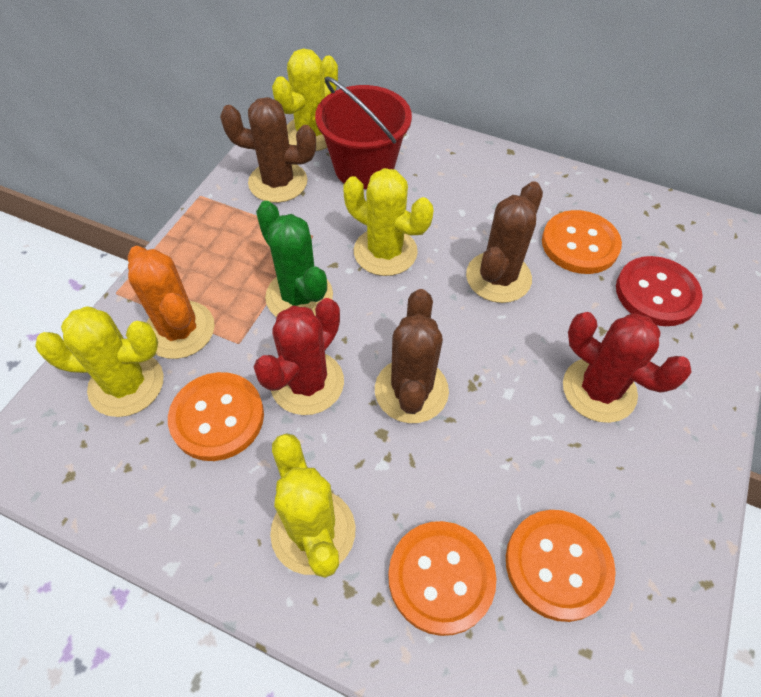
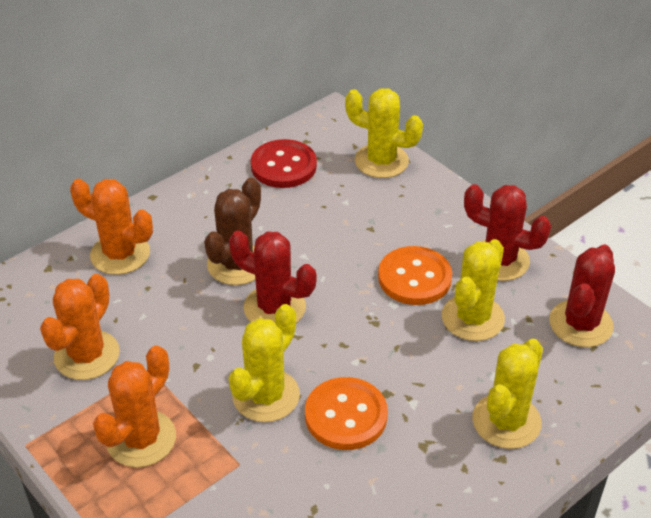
brown cactus: [220,97,316,203] [375,289,449,423] [466,181,543,303] = 3 -> [204,178,261,285] = 1
green cactus: [256,201,333,317] = 1 -> none = 0
orange button: [168,372,264,461] [388,521,497,636] [506,510,616,622] [542,210,622,274] = 4 -> [305,377,388,450] [378,246,452,305] = 2
orange cactus: [127,246,215,359] = 1 -> [40,274,120,380] [70,179,153,275] [93,346,176,467] = 3
red bucket: [315,77,412,189] = 1 -> none = 0
red cactus: [254,298,344,415] [563,312,692,423] = 2 -> [229,231,316,323] [464,184,551,281] [549,245,615,347] = 3

